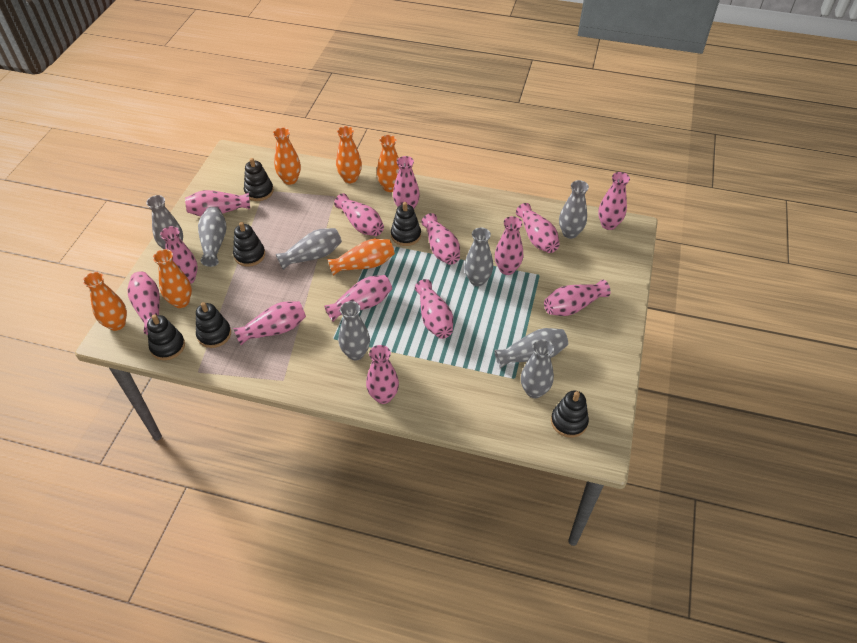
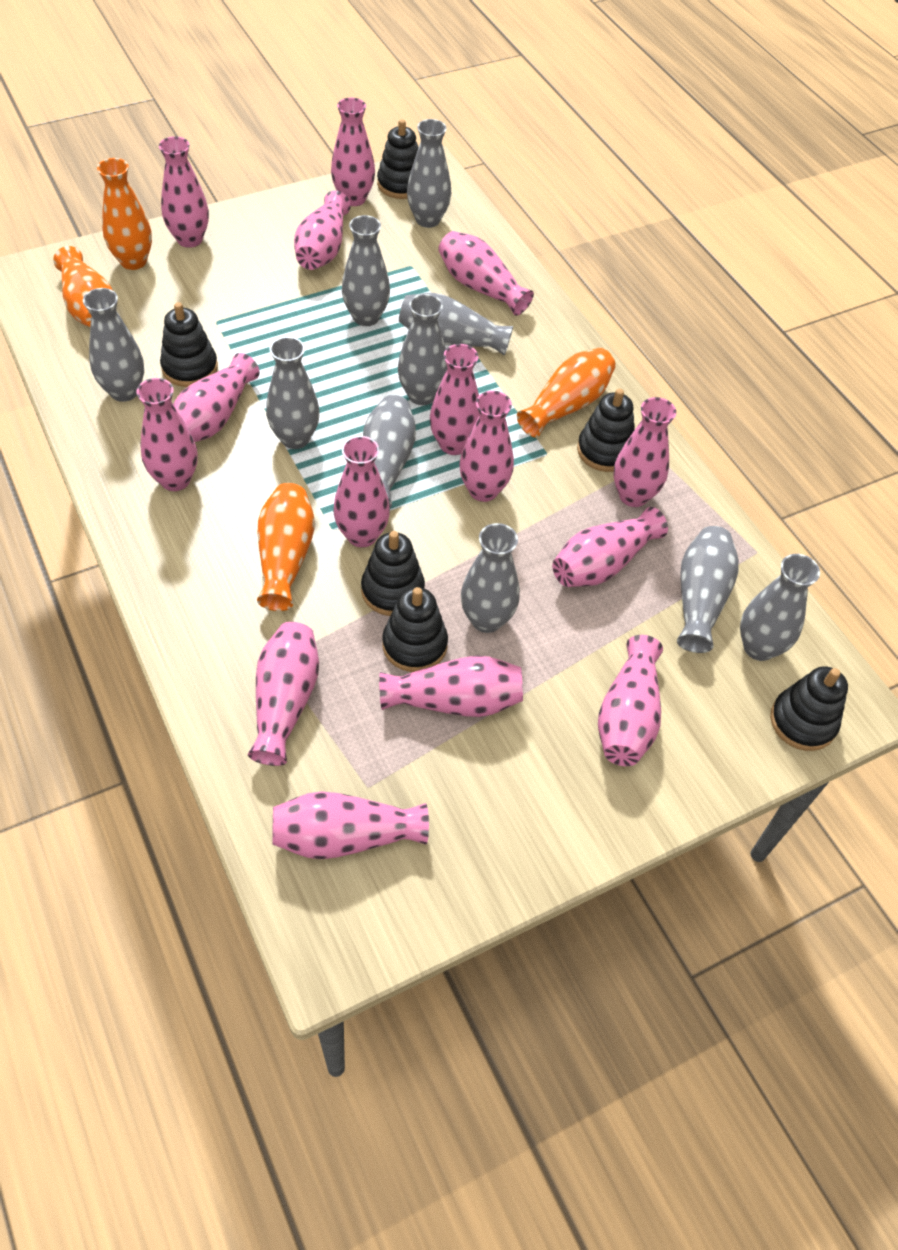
grey vase: [146,195,183,249] [198,207,227,267] [276,228,342,270] [339,301,370,360] [464,228,493,286] [494,328,568,368] [521,339,554,398] [559,180,589,239] = 8 -> [83,288,144,402] [266,337,320,449] [342,215,390,326] [363,395,416,508] [398,294,447,405] [399,293,513,356] [407,119,451,228] [461,523,520,633] [677,526,739,653] [740,554,820,661] = 10
orange vase: [83,272,127,331] [153,249,192,308] [273,127,301,185] [327,239,395,276] [336,126,362,183] [377,135,399,192] = 6 -> [53,246,113,327] [97,158,152,270] [257,483,315,611] [517,348,616,437] = 4
pink vase: [127,271,160,335] [160,226,198,284] [185,190,250,216] [233,301,306,345] [324,275,392,322] [334,193,384,236] [366,345,399,404] [393,156,420,209] [415,279,453,339] [421,213,460,265] [495,216,523,275] [516,203,560,253] [544,280,611,316] [598,172,630,230] = 14 -> [136,378,198,491] [159,136,209,248] [173,353,259,442] [248,622,319,766] [273,791,429,859] [294,190,351,270] [331,98,375,206] [333,436,390,548] [379,656,523,717] [430,344,479,455] [438,231,534,316] [459,391,514,502] [552,507,668,587] [598,635,663,766] [614,397,676,507] = 15

